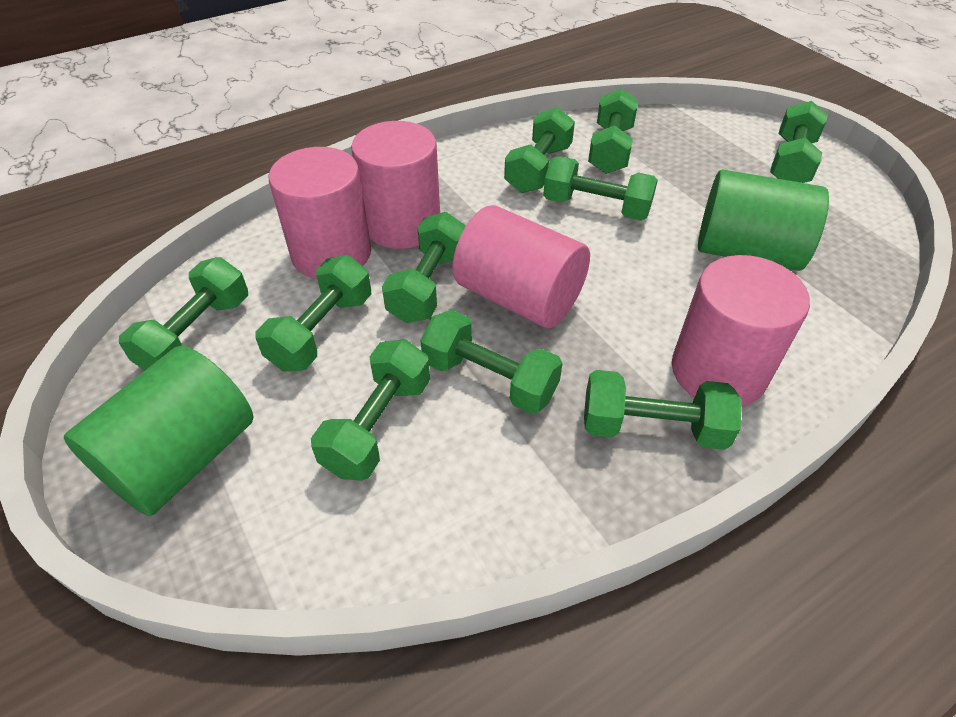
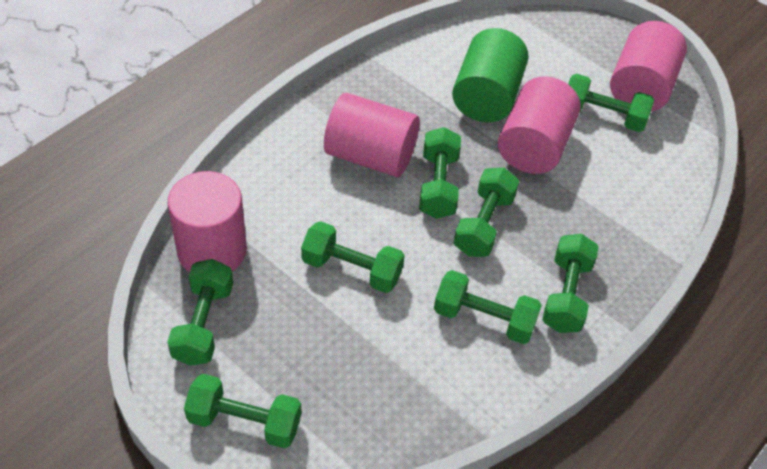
green cylinder: [64,345,253,516] [698,169,829,271] = 2 -> [452,28,529,122] = 1
green dumbbell: [119,257,248,371] [255,255,371,371] [311,339,430,481] [382,212,466,323] [420,310,563,414] [504,107,575,193] [543,156,658,221] [584,370,742,450] [588,88,638,174] [770,101,827,183] = 10 -> [167,259,233,366] [184,374,301,448] [301,221,405,293] [419,127,461,219] [434,270,542,344] [454,168,519,257] [542,234,599,333] [568,74,654,132] = 8

